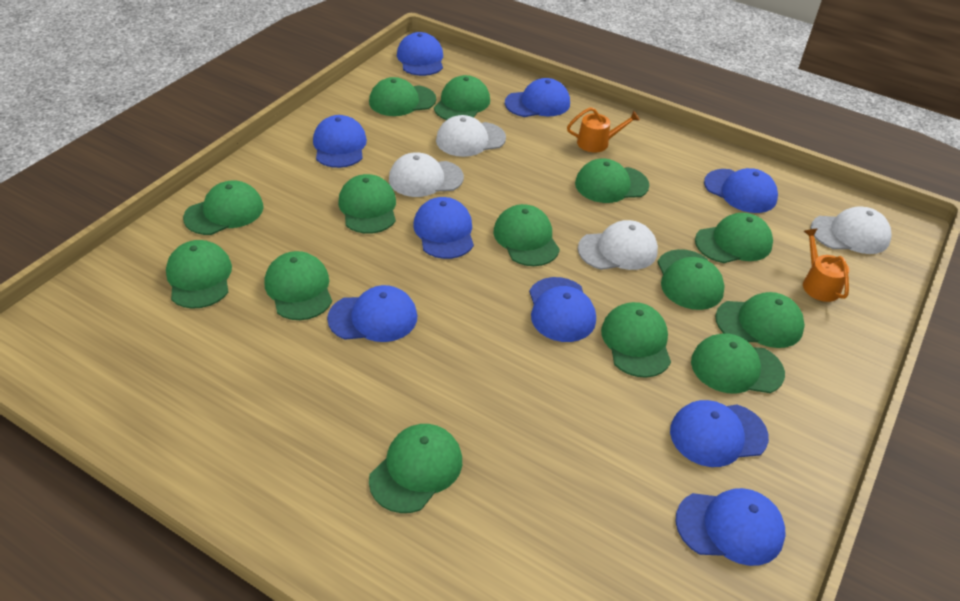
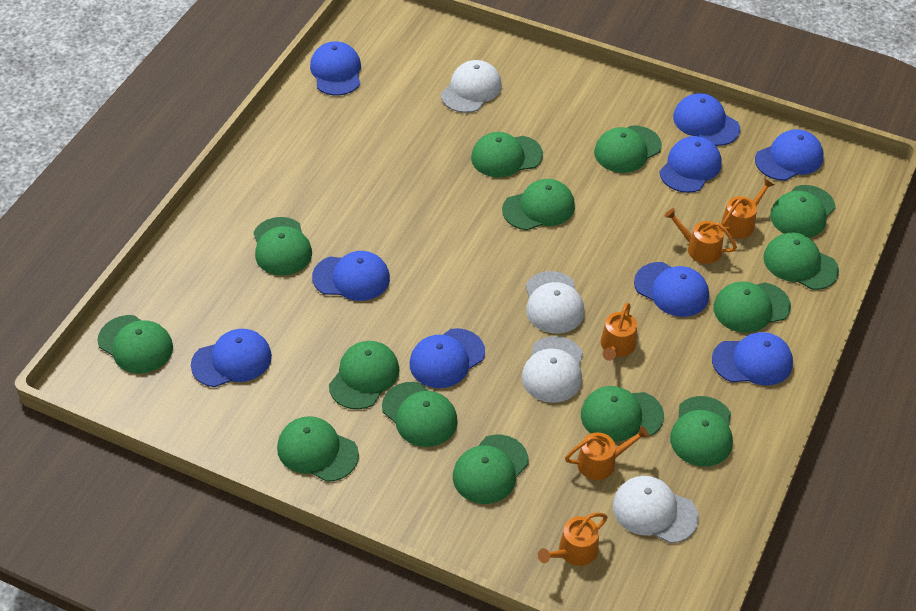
orange watering can: [567,107,640,153] [803,228,849,302] = 2 -> [538,513,608,566] [565,426,649,480] [601,303,637,361] [665,208,737,264] [721,179,774,238] = 5

